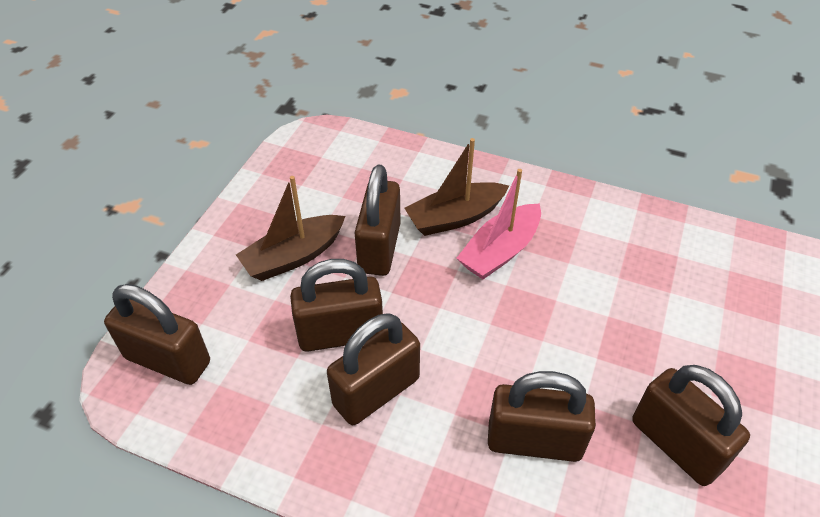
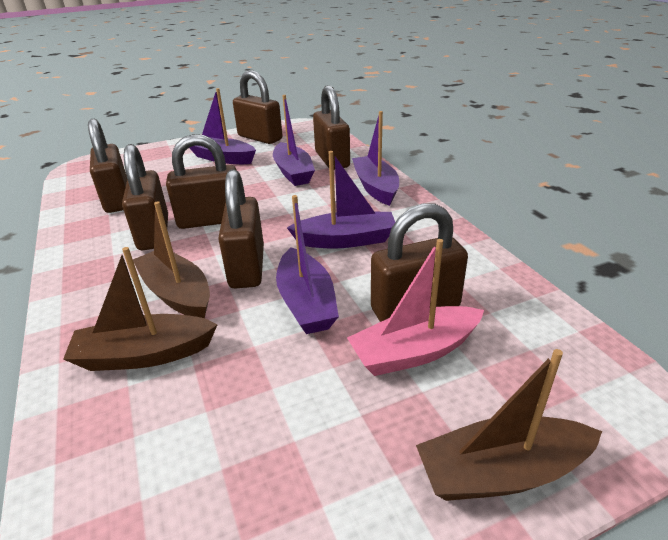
brown boat: [236,176,345,281] [404,138,509,236] = 2 -> [63,247,218,371] [133,201,210,318] [416,349,602,501] = 3
brown padlock: [104,284,210,385] [290,259,383,352] [327,313,420,425] [354,164,401,276] [488,371,596,462] [632,365,750,486] = 6 -> [88,119,127,213] [122,144,168,250] [166,134,237,229] [218,169,264,289] [233,70,283,144] [313,85,350,170] [371,203,468,322] = 7
purple boat: none = 0 -> [189,88,256,164] [273,95,315,186] [276,195,339,334] [287,151,395,249] [352,111,399,206] = 5

